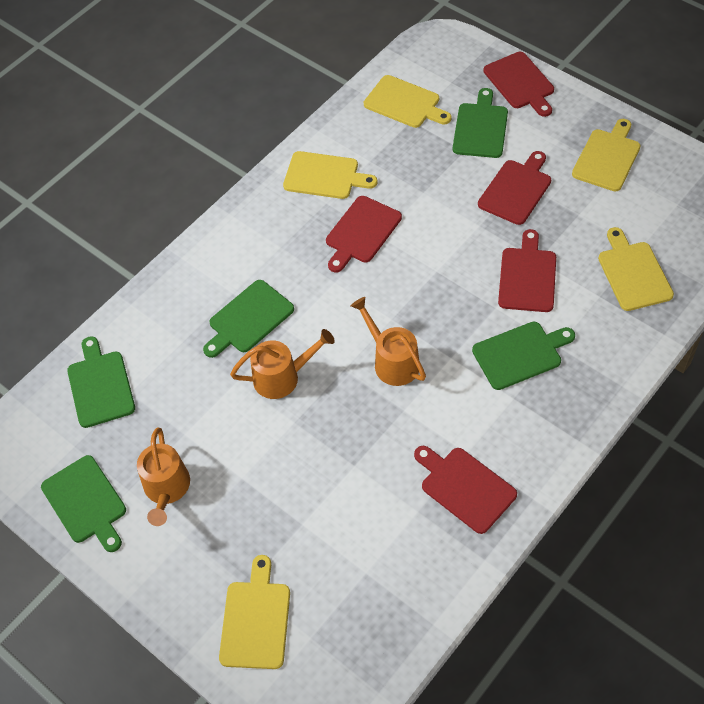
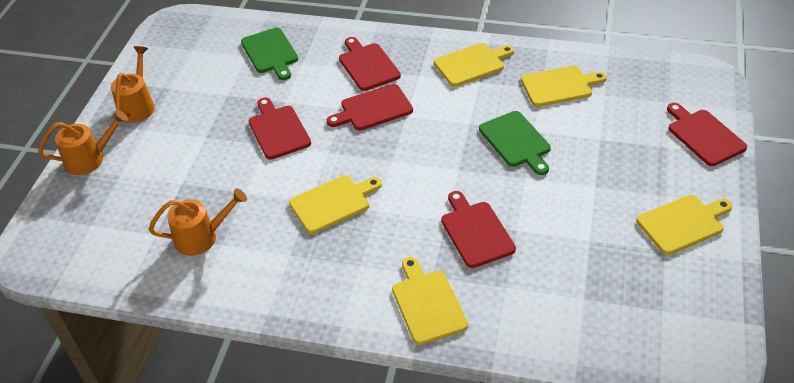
green cutting board: [41,455,126,552] [67,336,135,428] [203,280,294,358] [453,88,508,158] [472,322,575,390] = 5 -> [241,28,298,80] [479,111,551,175] = 2

